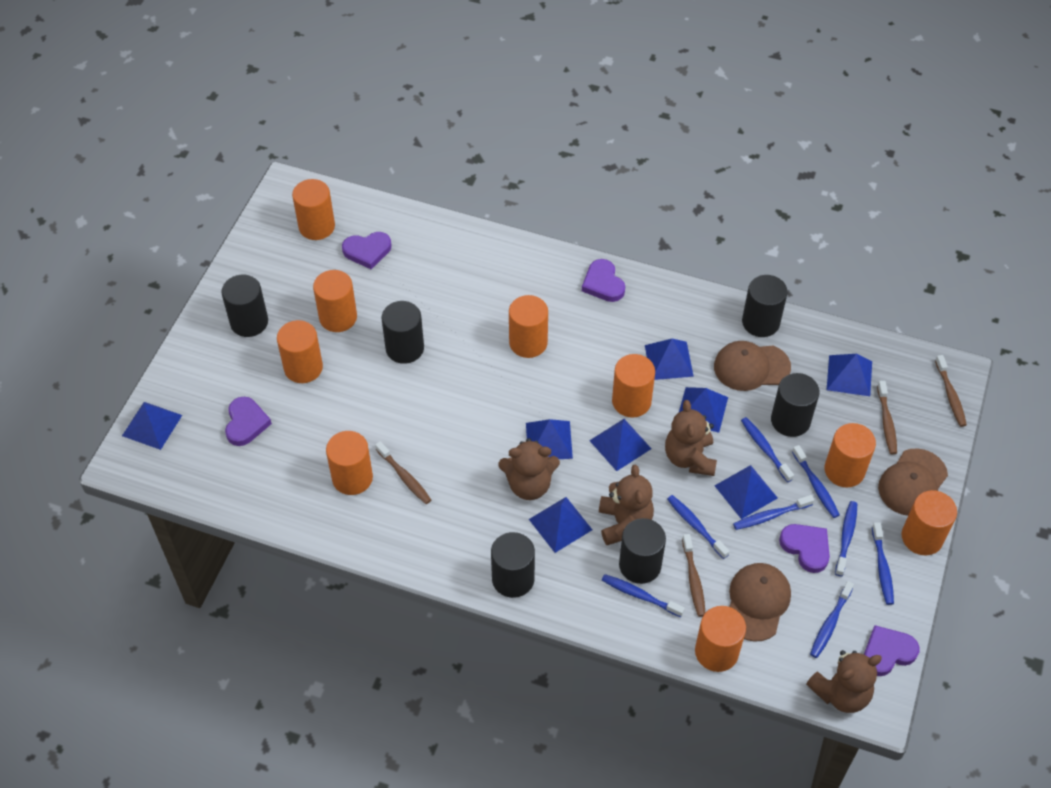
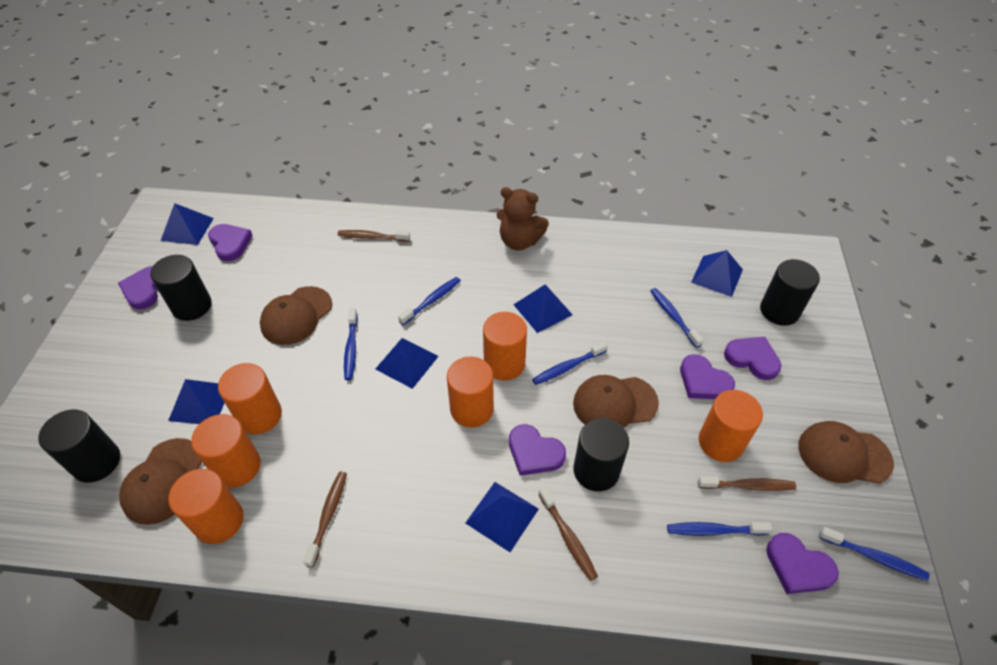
black cylinder: [221,275,268,337] [382,301,424,364] [491,532,535,598] [619,518,666,584] [742,275,788,337] [771,373,820,437] = 6 -> [38,409,120,483] [150,255,211,321] [574,418,629,491] [760,259,820,326] = 4
blue pyramid: [122,402,182,450] [526,419,573,459] [529,497,592,553] [589,419,652,471] [645,339,694,380] [679,387,728,433] [715,465,778,519] [827,354,872,396] = 8 -> [161,203,214,245] [168,379,225,424] [375,338,439,389] [465,482,539,552] [513,285,573,333] [691,250,743,297] = 6
blue toothbrush: [602,574,685,617] [667,495,730,559] [733,495,814,530] [741,417,794,482] [792,445,840,518] [810,581,854,658] [835,501,857,576] [872,522,894,605] = 8 -> [344,308,358,380] [398,277,461,325] [532,341,608,385] [650,288,703,348] [667,522,772,536] [819,527,930,581] = 6
brown cap: [714,341,791,391] [729,563,791,642] [878,449,948,516] = 3 -> [119,438,202,525] [260,286,332,345] [573,375,659,428] [798,421,894,484] = 4
brown teddy bear: [498,438,560,500] [599,465,654,545] [665,400,717,476] [806,650,882,713] = 4 -> [497,187,549,251] = 1
orange cylinder: [277,320,323,383] [292,179,335,240] [313,270,357,332] [326,431,373,495] [509,295,548,358] [612,354,655,418] [695,606,746,672] [824,423,876,487] [901,490,957,555] = 9 -> [169,469,244,544] [191,414,261,487] [218,363,282,434] [447,357,494,427] [483,312,527,381] [699,390,763,462] = 6
purple heart: [225,397,272,446] [342,232,391,269] [582,259,625,302] [779,524,830,573] [864,625,919,676] = 5 -> [118,266,158,310] [208,224,253,261] [509,424,566,476] [680,354,735,399] [724,337,782,380] [766,533,839,594] = 6

